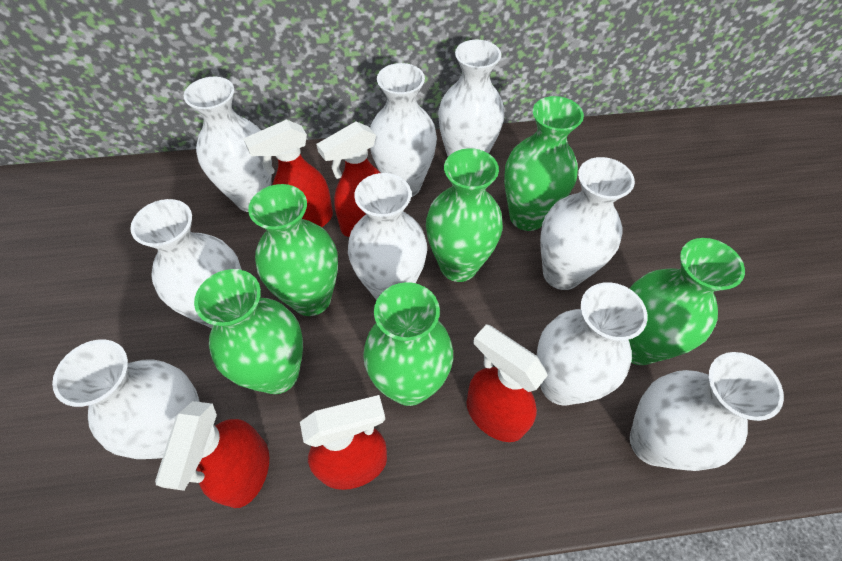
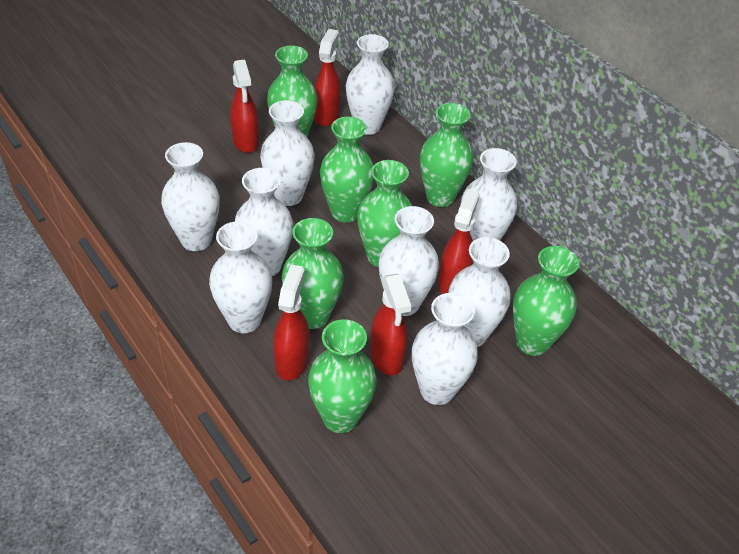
green vase: [194,269,303,394] [248,184,338,316] [363,282,453,406] [426,148,503,282] [504,96,584,231] [629,238,745,365] = 6 -> [267,46,318,137] [282,218,344,329] [308,319,377,433] [320,117,374,223] [357,160,412,267] [420,103,473,207] [513,246,579,356] = 7

